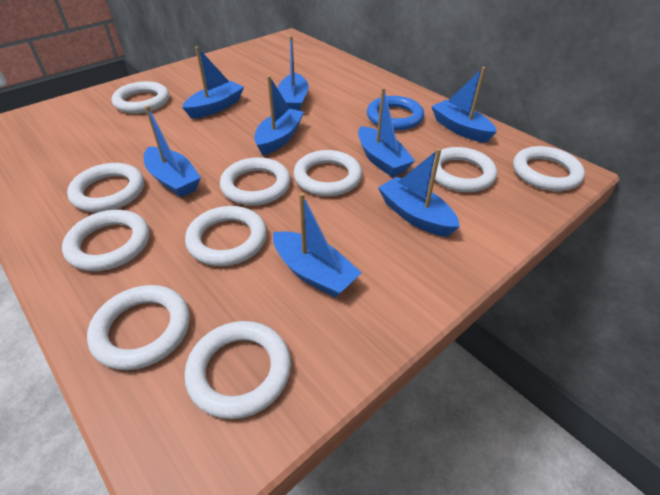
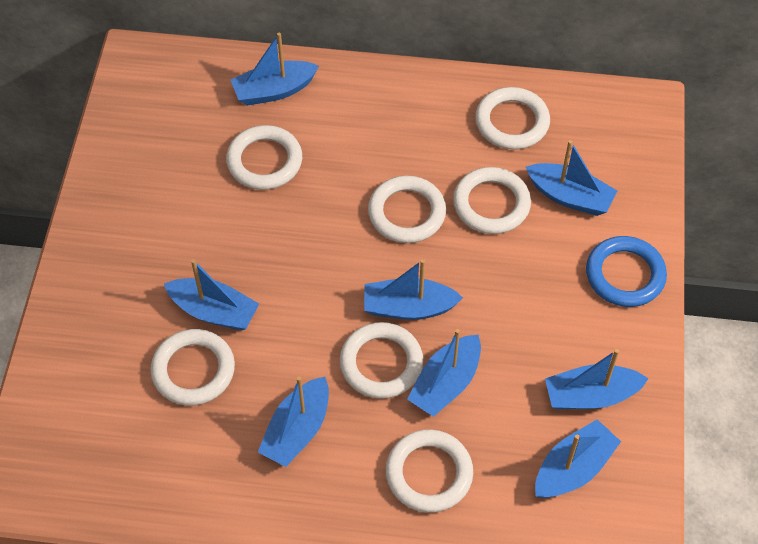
white ring: [62,210,149,271] [67,163,144,212] [87,285,190,370] [112,81,169,114] [185,206,267,266] [185,321,291,419] [220,157,291,206] [293,150,362,196] [431,147,497,192] [513,146,585,191] = 10 -> [150,329,235,406] [226,125,302,190] [340,322,423,399] [368,176,446,243] [386,429,473,513] [453,167,531,234] [475,87,550,149] = 7

